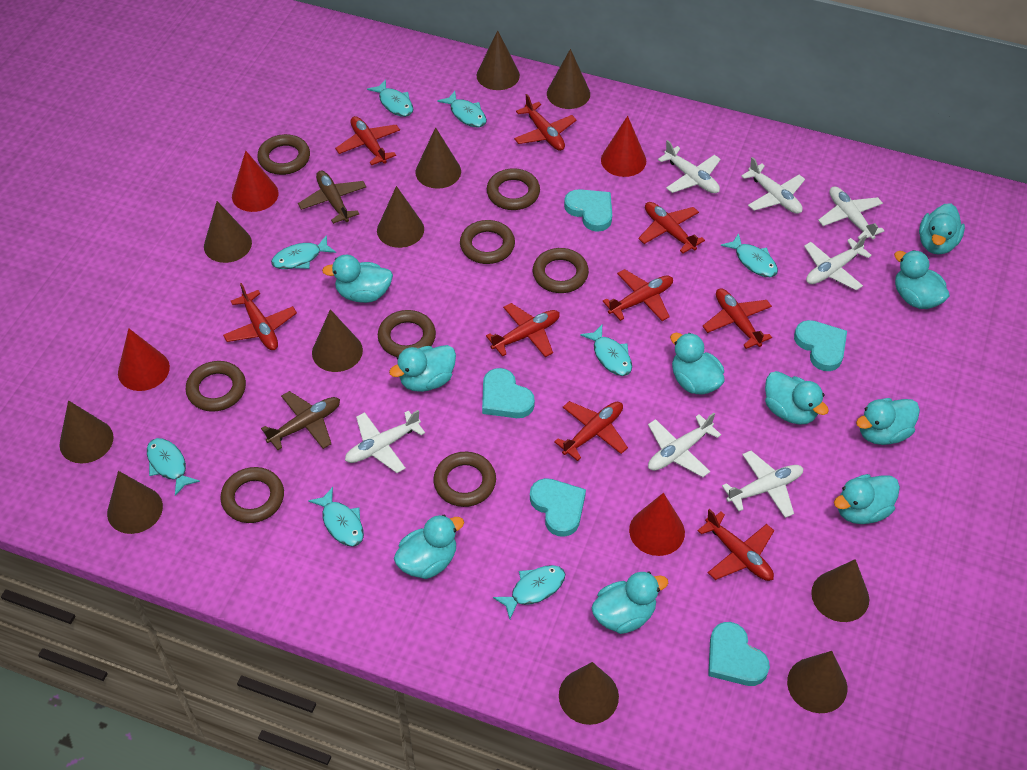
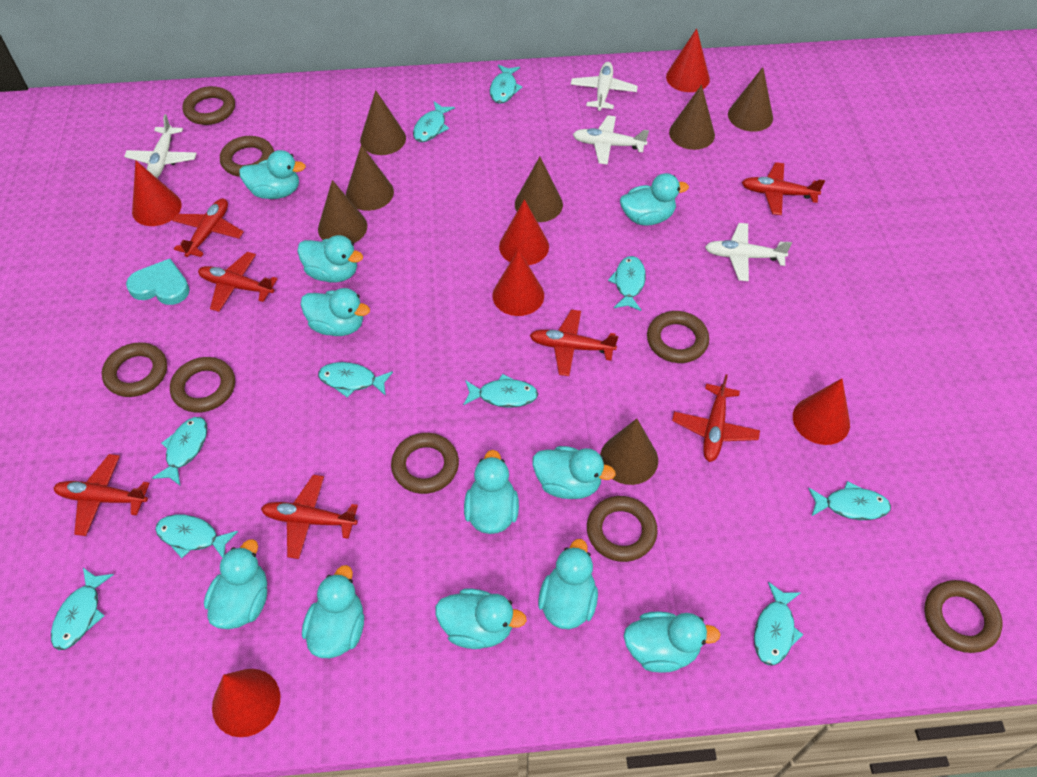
brown cone: [59,400,114,463] [107,471,163,534] [204,201,252,263] [312,309,363,372] [377,186,424,248] [415,127,461,189] [477,30,520,90] [547,49,590,109] [559,662,619,725] [787,651,847,713] [811,559,869,622] = 11 -> [318,180,367,243] [346,145,394,211] [360,90,406,155] [515,157,563,222] [600,419,658,485] [669,85,715,150] [728,67,773,132] = 7
brown plane: [261,391,340,450] [298,170,367,224] = 2 -> none = 0
red cone: [118,328,170,391] [232,151,279,212] [601,116,646,177] [629,493,685,556] = 4 -> [132,161,182,226] [212,669,280,737] [492,249,544,316] [499,199,549,265] [666,28,710,92] [793,378,850,445] = 6
red plane: [223,283,297,350] [335,116,400,165] [486,303,560,357] [514,94,577,151] [554,401,628,461] [603,269,673,321] [638,202,705,254] [697,509,774,581] [703,288,772,349] = 9 -> [53,454,149,536] [172,198,244,257] [198,252,277,312] [261,475,358,559] [530,309,618,376] [672,374,760,462] [742,162,825,215] = 7
turquoise duck: [322,255,393,303] [389,345,456,392] [394,515,464,579] [591,572,668,634] [670,333,725,395] [765,371,829,425] [834,474,900,524] [856,398,920,445] [894,250,950,309] [919,203,965,255] = 10 -> [204,539,267,629] [239,150,306,199] [297,235,363,283] [301,288,370,336] [302,565,364,658] [435,588,527,649] [464,450,519,534] [532,446,616,499] [538,539,598,629] [620,173,689,226] [624,611,721,673] = 11
turquoise fish: [147,438,200,496] [271,235,336,269] [308,487,364,547] [367,79,413,117] [437,91,487,127] [493,565,565,619] [580,325,632,376] [721,233,778,277] = 8 -> [51,568,114,650] [152,417,207,485] [155,515,238,558] [318,362,393,398] [413,101,455,142] [463,374,538,408] [490,65,523,104] [608,256,646,311] [754,582,803,666] [808,481,891,520] = 10
turquoise heart: [482,368,535,418] [530,478,586,537] [564,189,612,232] [708,622,770,686] [794,320,847,371] = 5 -> [126,259,190,305] = 1
white plane: [345,410,425,473] [648,413,721,477] [658,140,721,193] [722,451,803,518] [741,157,805,214] [804,235,872,290] [818,186,884,240] = 7 -> [124,114,197,178] [571,62,638,111] [573,115,649,165] [705,223,792,281] = 4

